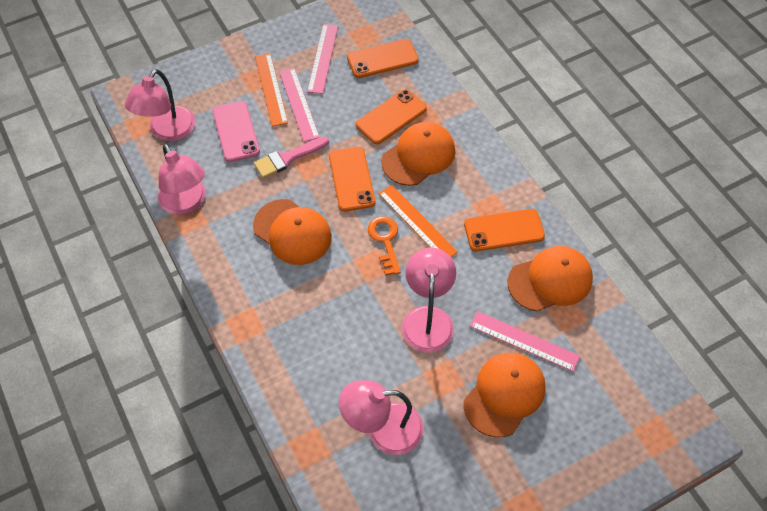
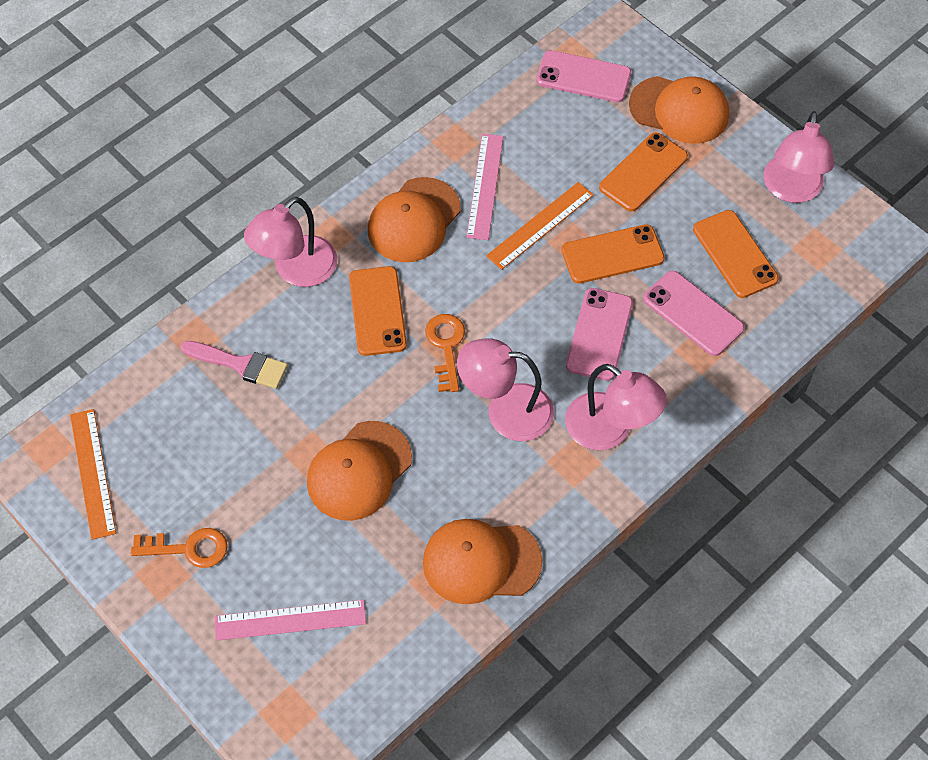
orange key: [368,216,401,276] = 1 -> [131,528,228,568] [425,314,465,392] = 2
pink phone: [212,101,260,162] = 1 -> [536,50,631,102] [566,288,633,381] [643,271,744,356] = 3
pink ruler: [279,68,319,142] [307,24,338,94] [470,311,580,372] = 3 -> [215,600,366,641] [466,134,503,240] = 2

